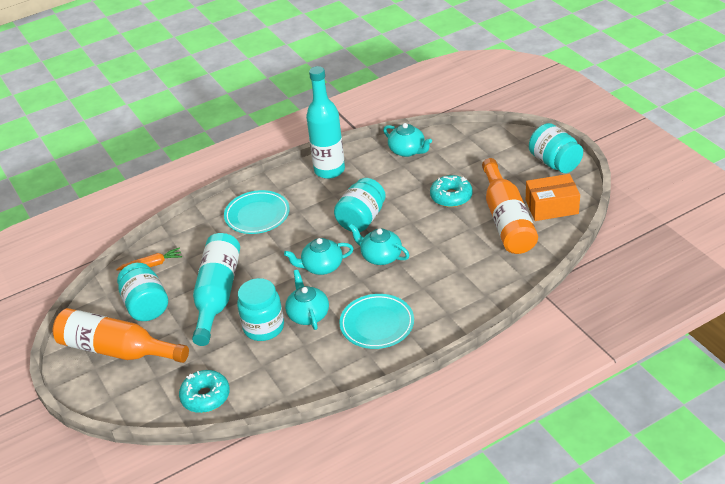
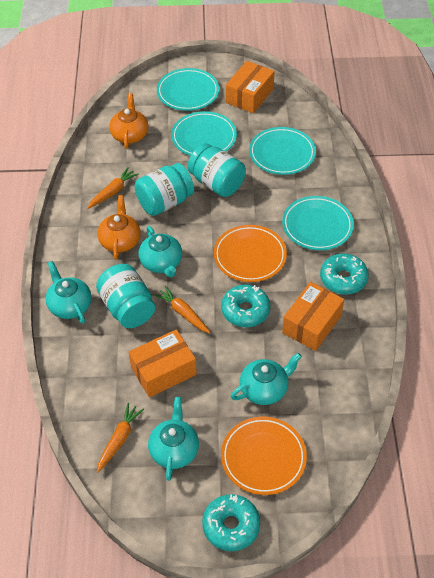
orange bottle: [53,308,189,363] [482,158,538,254] = 2 -> none = 0
orange box: [526,174,580,221] = 1 -> [129,329,197,397] [226,61,275,113] [282,282,344,351] = 3
orange carrot: [116,247,182,270] = 1 -> [87,168,139,209] [97,403,144,473] [154,286,211,333] = 3
orange plate: none = 0 -> [214,225,287,282] [221,416,307,495] = 2
orange teapot: none = 0 -> [97,195,141,260] [109,93,148,149] = 2
turquoise bottle: [192,233,240,346] [306,66,345,179] = 2 -> none = 0
turquoise donut: [179,370,230,413] [430,175,473,207] = 2 -> [202,494,260,551] [221,284,270,327] [320,253,369,294] = 3
turquoise jar: [117,263,168,321] [237,278,284,341] [334,178,386,232] [529,123,583,173] = 4 -> [96,264,155,328] [135,163,194,216] [188,143,246,197] = 3
turquoise plate: [224,190,290,234] [339,294,414,349] = 2 -> [157,68,219,111] [171,111,237,156] [249,127,316,175] [282,196,354,250] = 4

